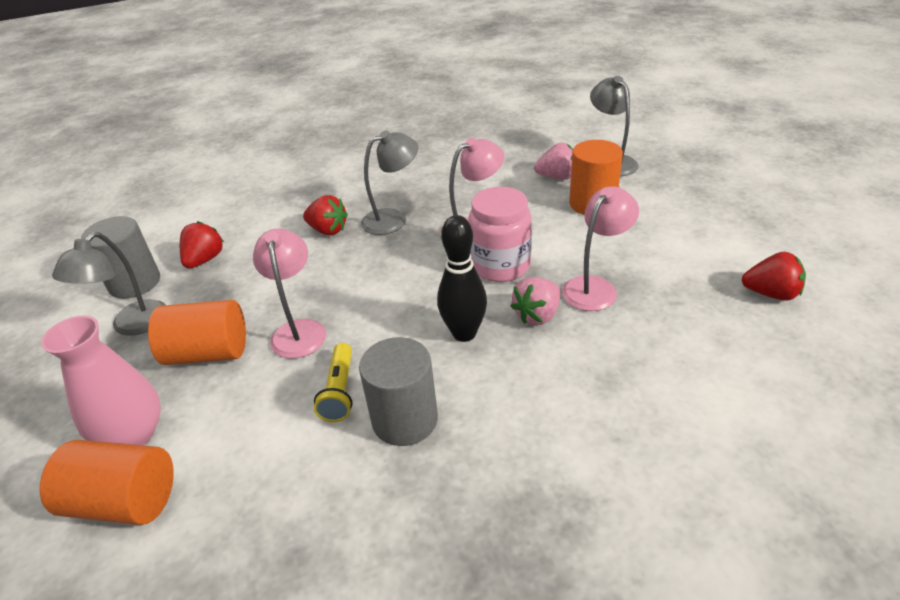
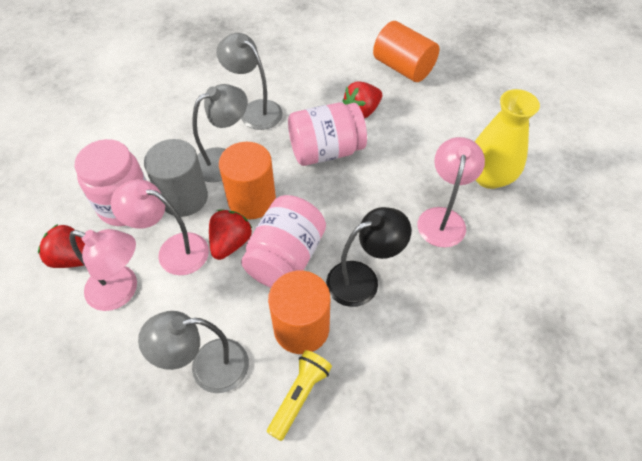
black bowling pin: [437,215,487,342] = 1 -> none = 0
black lamp: none = 0 -> [326,207,411,307] = 1
grey cylinder: [81,216,160,299] [359,337,438,446] = 2 -> [144,139,208,217] = 1
pink jar: [468,187,532,282] = 1 -> [75,139,147,226] [241,195,326,288] [288,103,367,166] = 3
pink strawberry: [511,277,560,325] [534,142,573,180] = 2 -> none = 0
pink vase: [41,316,161,445] = 1 -> none = 0
yellow vase: none = 0 -> [475,89,540,189] = 1

